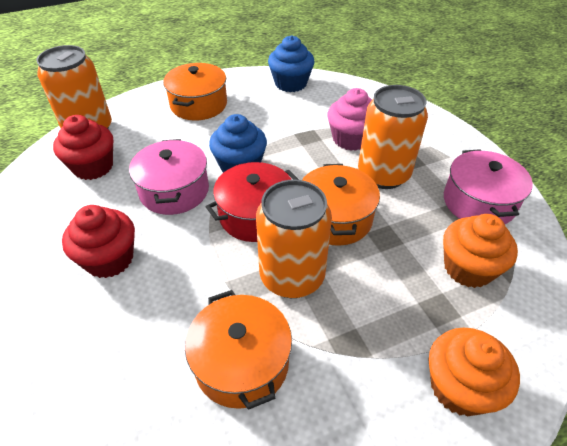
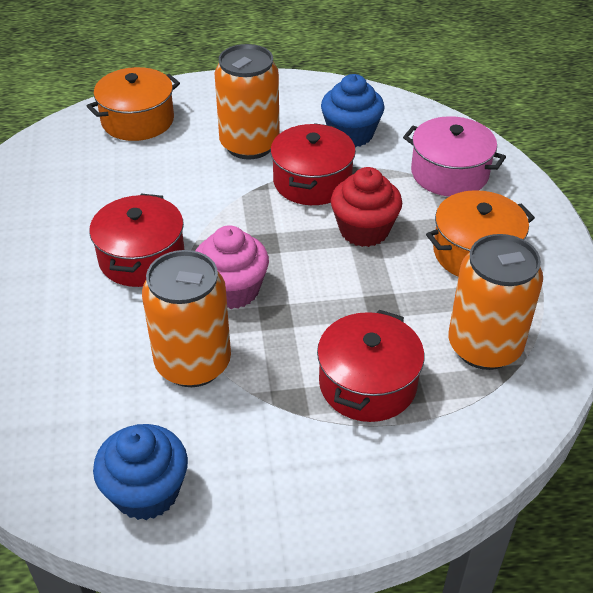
orange cupcake: [428,327,520,417] [443,214,518,288] = 2 -> none = 0
orange pot: [163,63,227,120] [185,290,292,410] [302,164,380,246] = 3 -> [87,67,180,141] [426,190,535,277] = 2
pink pot: [129,139,209,215] [444,149,533,224] = 2 -> [403,116,506,197] = 1
red cupcake: [53,115,113,180] [62,205,135,278] = 2 -> [331,167,402,247] = 1
red pot: [206,162,299,242] = 1 -> [89,194,184,287] [270,123,356,205] [317,310,424,422] = 3

